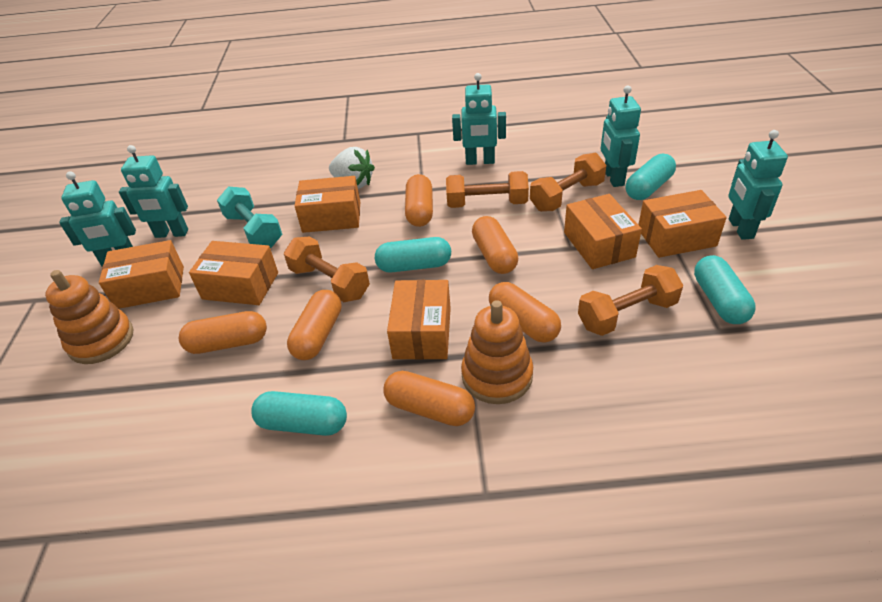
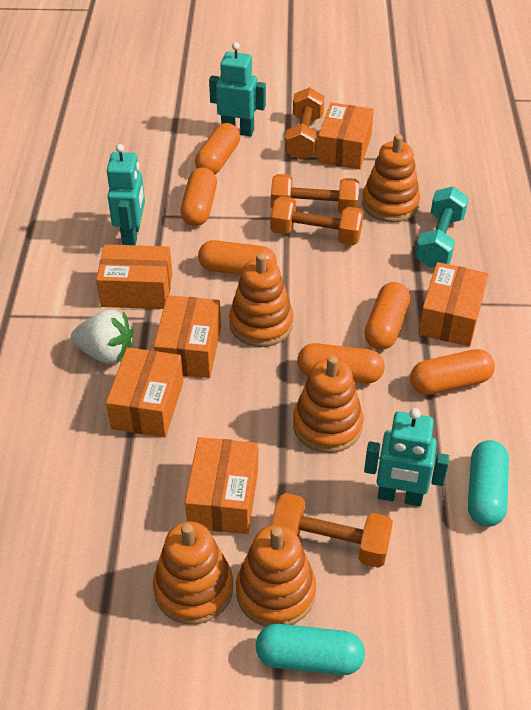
orange stacking toy: [45,270,133,364] [461,300,533,404] = 2 -> [153,521,233,625] [229,253,294,347] [236,525,316,627] [293,356,363,453] [362,134,420,223] = 5
turquoise capsule: [251,391,347,436] [375,237,451,273] [626,154,676,200] [694,255,756,324] = 4 -> [256,624,365,675] [468,440,509,527] = 2
turquoise robot: [59,171,136,267] [119,145,188,238] [452,73,506,165] [601,86,641,187] [728,130,788,240] = 5 -> [107,144,145,245] [209,42,266,136] [364,408,449,506] = 3

